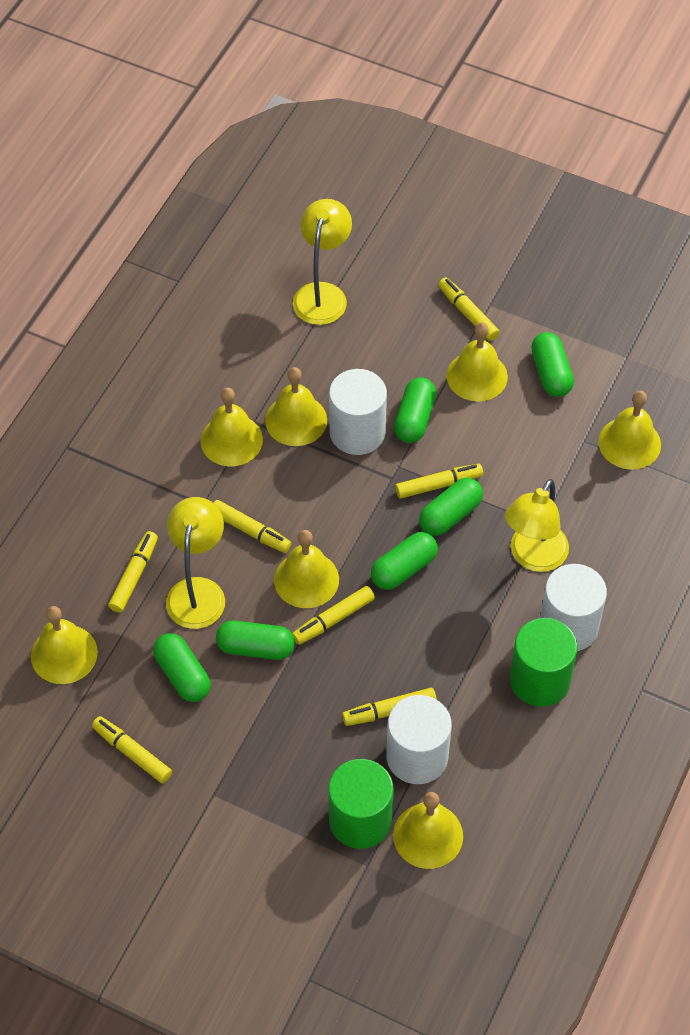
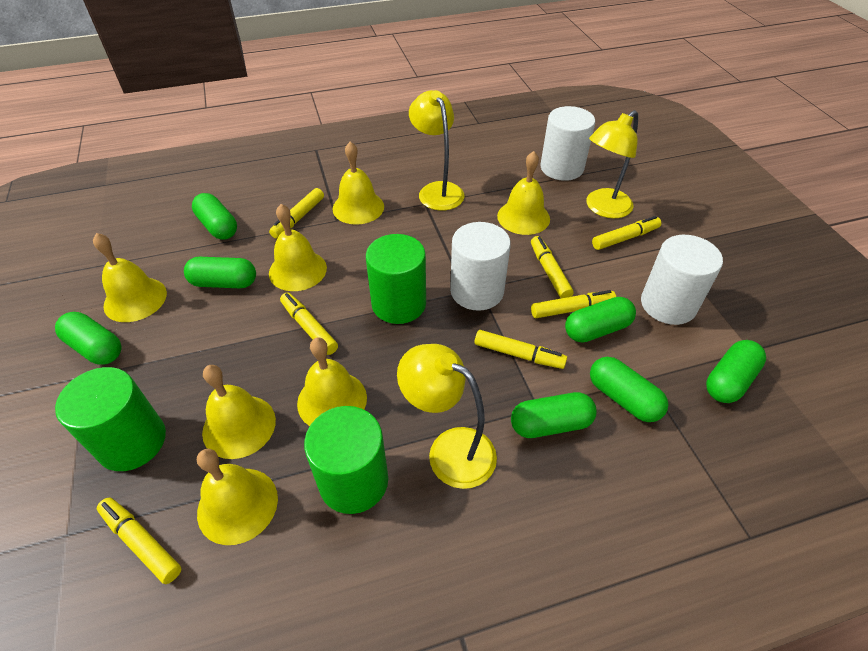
green capsule: [153,633,211,702] [216,621,295,660] [371,532,438,590] [394,377,436,443] [419,478,483,536] [531,332,574,397] = 6 -> [55,312,121,365] [184,257,256,288] [192,193,237,240] [511,392,597,438] [565,297,636,342] [590,357,669,422] [706,340,766,403] = 7
green cylinder: [328,759,393,849] [510,618,578,707] = 2 -> [55,367,166,471] [304,406,388,514] [366,234,426,324] = 3

